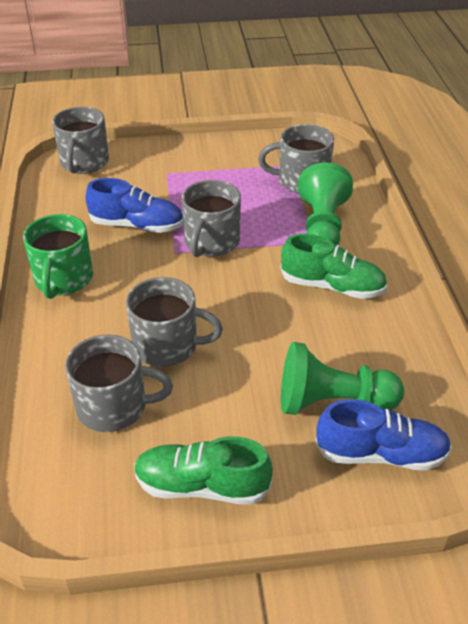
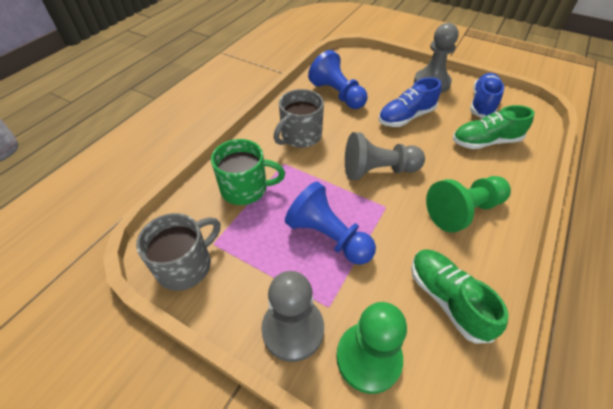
blue pawn: none = 0 -> [285,182,376,265] [308,50,368,109] = 2
grey mug: [52,107,109,174] [65,335,173,432] [126,277,223,367] [182,180,241,257] [258,124,334,193] = 5 -> [136,213,220,291] [274,89,324,148] = 2
grey pawn: none = 0 -> [261,271,324,362] [345,132,425,180] [414,23,459,93] = 3

